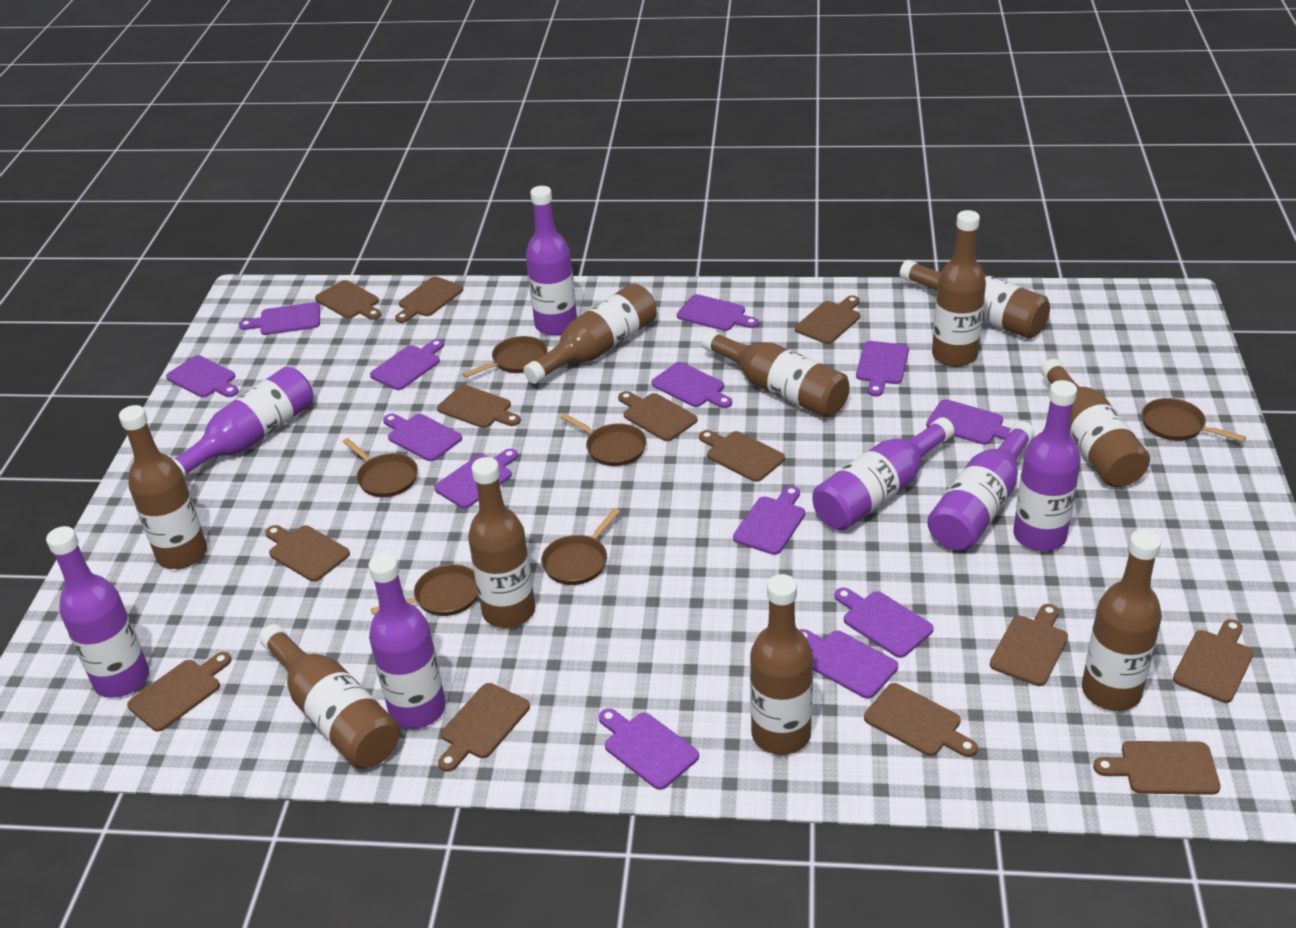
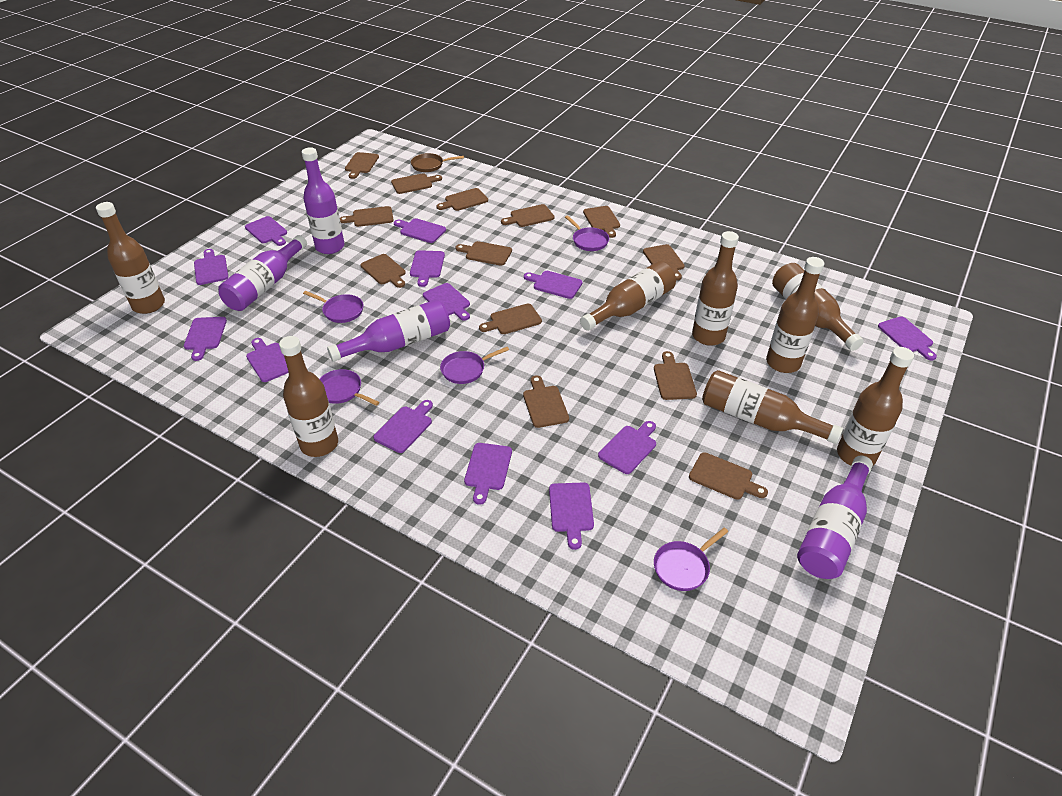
brown bottle: [119,405,207,569] [259,624,400,769] [468,457,536,628] [524,283,656,384] [702,330,850,418] [750,574,813,755] [900,260,1050,339] [932,210,986,367] [1041,359,1150,487] [1082,530,1162,711] = 10 -> [96,202,165,314] [279,336,338,457] [580,261,676,331] [692,231,739,346] [702,370,843,444] [766,257,824,373] [772,263,864,351] [837,347,914,466] = 8
brown pan: [343,438,418,497] [371,564,479,616] [463,336,547,378] [541,508,620,585] [560,413,647,466] [1142,398,1246,442] = 6 -> [411,153,464,172] = 1
purple bottle: [46,526,149,698] [172,367,313,477] [368,553,446,729] [526,186,577,336] [812,417,954,531] [927,421,1035,551] [1013,380,1081,551] = 7 -> [218,235,307,311] [302,147,344,254] [327,299,450,362] [797,455,873,579] = 4
purple pan: none = 0 -> [303,291,363,323] [319,369,379,406] [440,347,509,384] [565,215,609,251] [654,528,728,591] = 5

